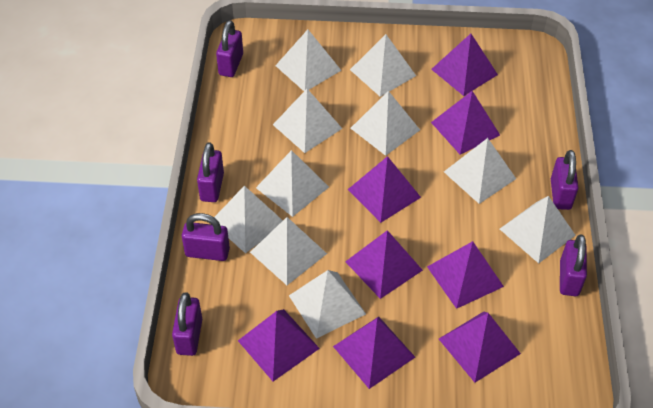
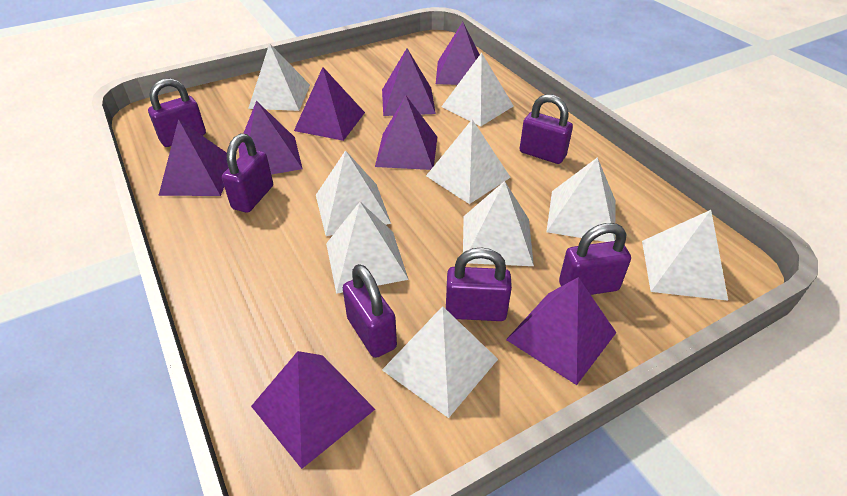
white pyramid: [214,186,283,253] [250,217,327,285] [256,150,329,217] [273,89,343,153] [275,30,341,91] [289,270,366,339] [350,34,416,97] [351,91,420,156] [444,138,516,204] [500,196,576,263] = 10 -> [248,43,310,111] [316,150,391,236] [326,202,409,294] [382,306,498,418] [426,120,511,204] [441,53,513,127] [463,181,534,266] [546,157,616,242] [642,210,728,301] = 9

